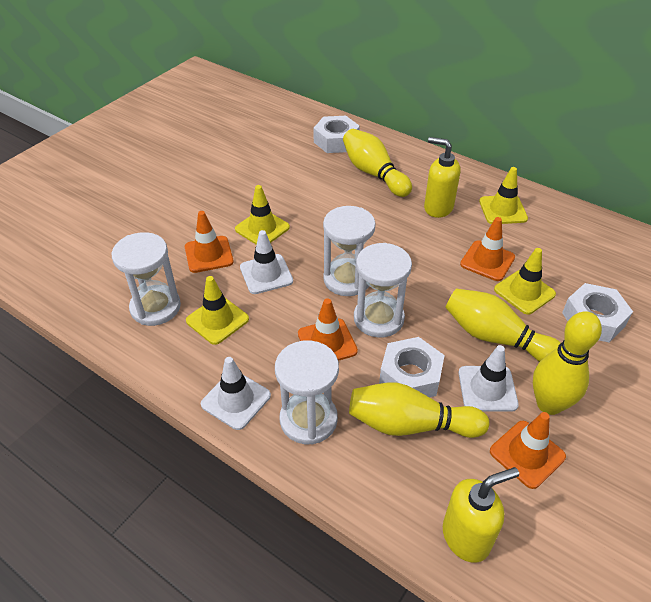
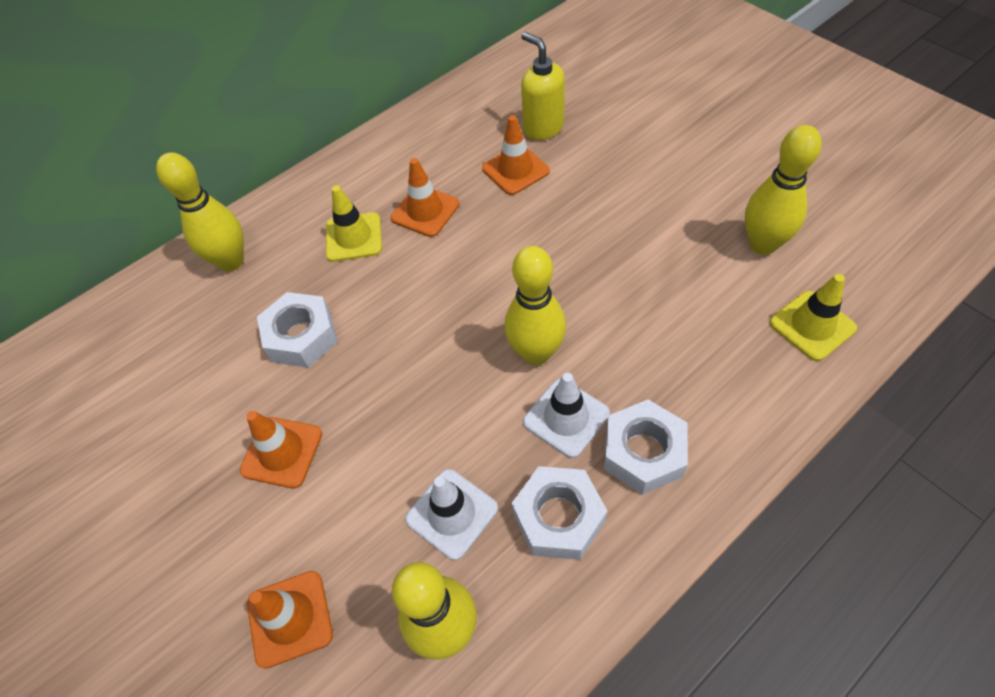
white hourglass: [111,232,181,326] [275,340,339,445] [323,206,376,296] [354,243,412,337] = 4 -> none = 0
white traffic cone: [201,357,271,430] [240,230,293,294] [459,345,519,412] = 3 -> [405,469,498,560] [523,373,610,458] = 2
yellow soap dispenser: [424,137,461,218] [443,467,519,562] = 2 -> [521,32,565,140] = 1
yellow traffic cone: [186,276,249,345] [235,185,290,245] [479,167,528,224] [494,248,556,315] = 4 -> [326,185,382,262] [769,274,857,361] = 2

